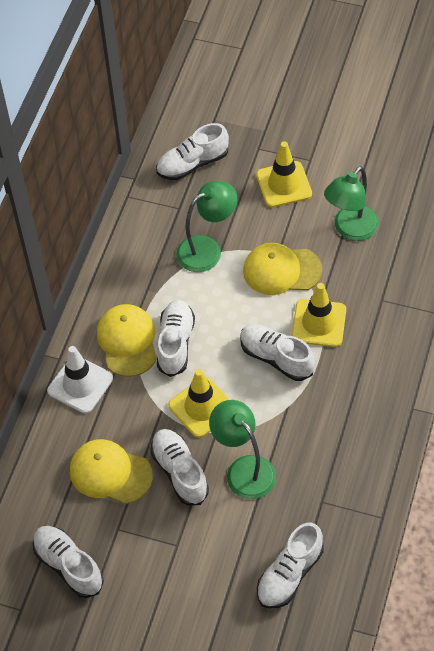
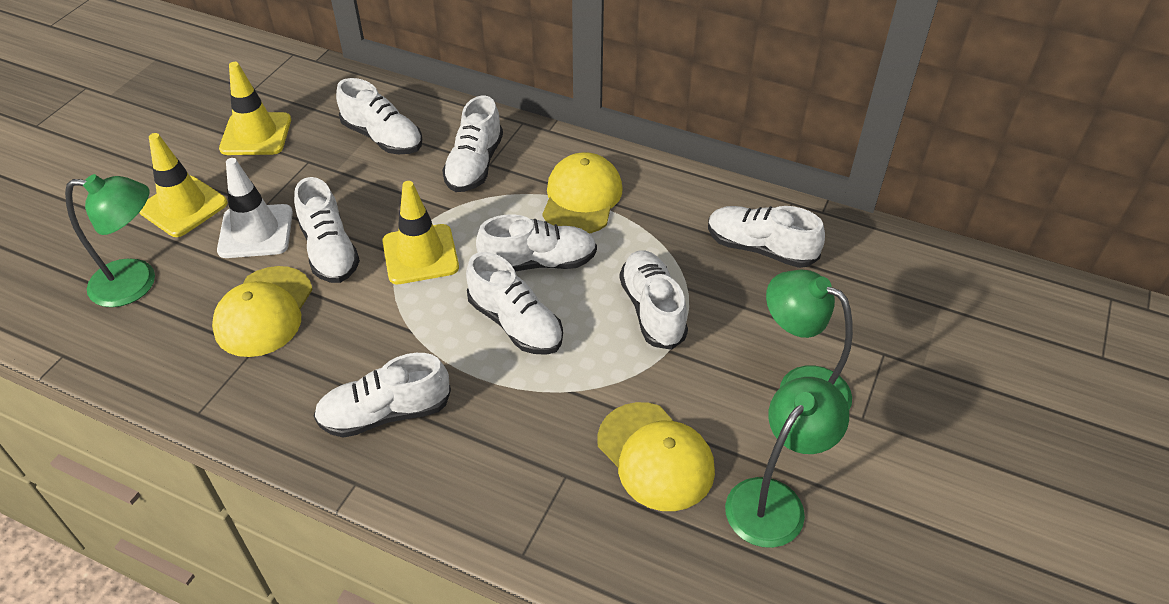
white shoe: [33,526,104,598] [150,429,209,506] [156,123,229,180] [157,300,195,377] [240,324,315,381] [257,523,324,609] = 6 -> [294,177,360,283] [313,353,451,438] [336,78,422,154] [442,96,503,192] [466,252,563,355] [476,214,597,272] [620,251,688,350] [708,206,825,268] = 8

